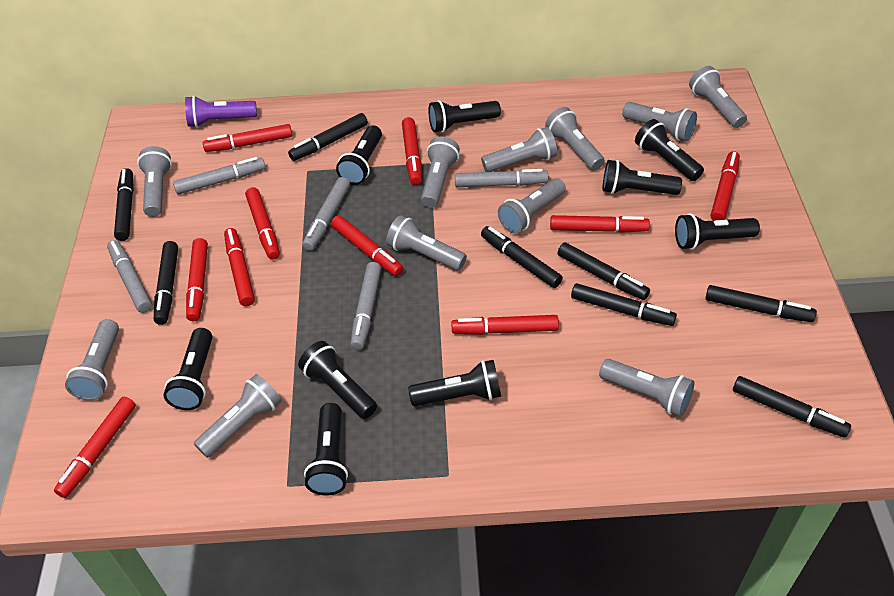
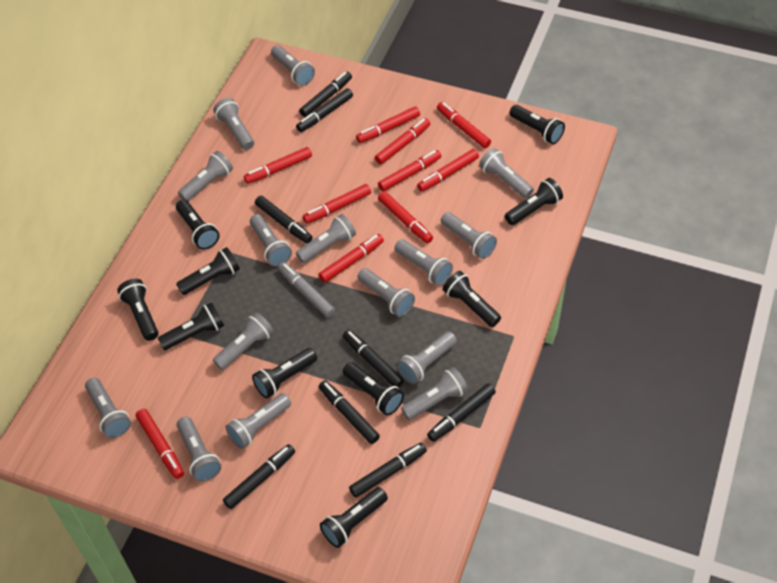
black flashlight: [163,328,212,410] [298,341,377,419] [304,403,348,496] [336,125,382,185] [408,360,501,406] [428,100,501,133] [603,160,682,195] [635,119,704,181] [675,213,760,250] = 9 -> [117,279,159,341] [158,302,224,350] [176,200,219,249] [176,247,240,295] [252,348,317,398] [320,487,388,548] [343,362,404,415] [443,271,501,327] [505,178,563,225] [509,105,565,144] = 10
grey flashlight: [65,319,119,401] [137,146,172,217] [194,374,282,458] [386,215,467,270] [421,136,460,207] [481,127,557,172] [498,178,566,234] [545,107,605,171] [599,359,694,417] [622,102,697,141] [689,66,747,128] = 11 -> [85,378,131,438] [177,417,221,482] [178,151,233,201] [213,98,254,150] [213,312,274,370] [226,393,291,449] [250,214,292,267] [271,45,315,86] [296,214,356,263] [357,268,415,317] [394,240,453,286] [397,331,457,384] [401,367,468,420] [441,212,497,259] [479,148,534,199] = 15
grey marker: [107,240,152,313] [173,157,266,194] [302,177,350,251] [351,262,381,350] [455,169,548,187] = 5 -> [278,262,335,317] = 1
purple flashlight: [185,96,257,127] = 1 -> none = 0

